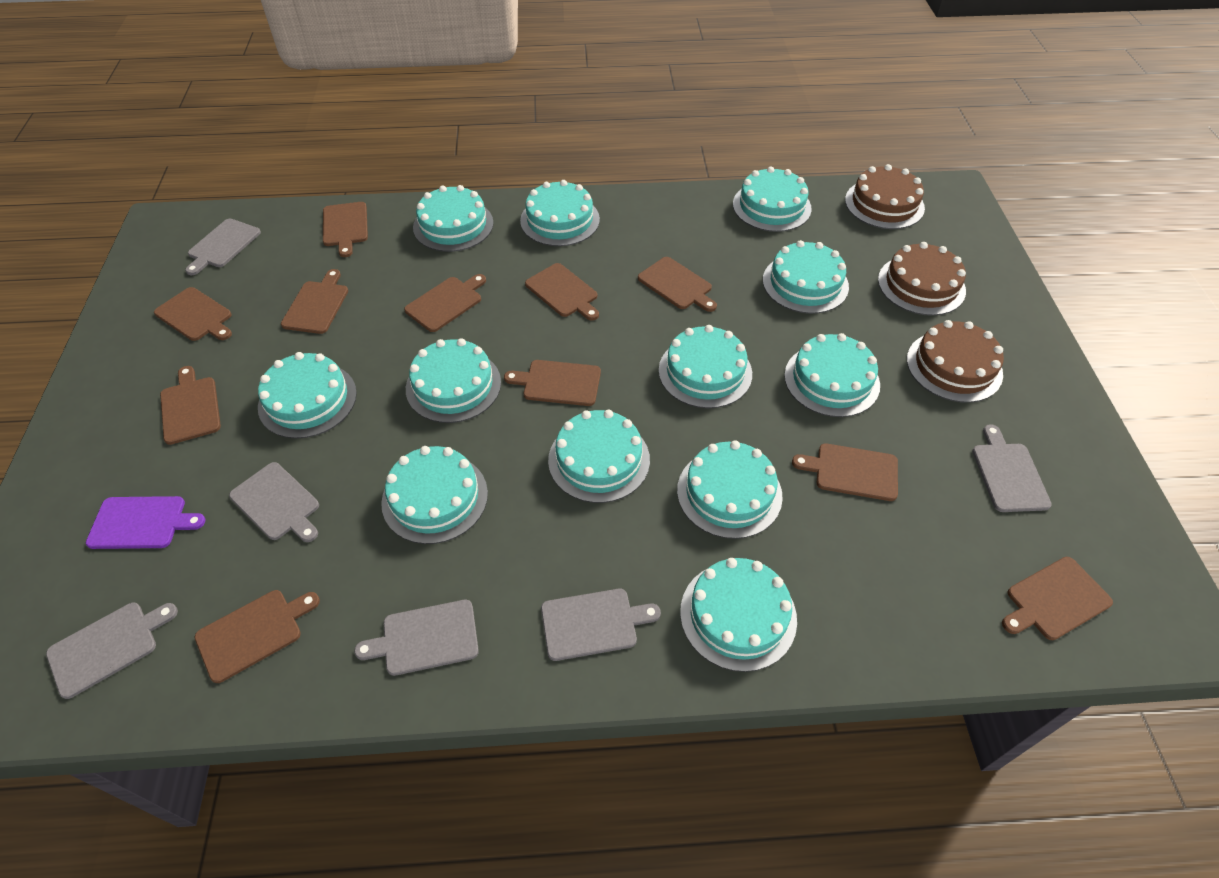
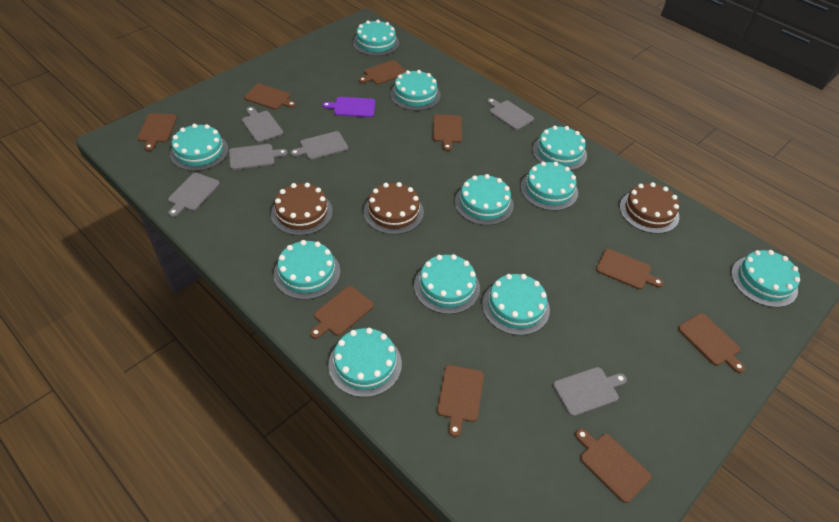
brown cutting board: [154,287,232,341] [160,366,221,445] [195,590,320,683] [281,269,348,334] [323,202,368,257] [404,274,486,332] [504,360,601,406] [525,263,599,321] [638,257,717,312] [792,443,898,501] [1002,557,1113,640] = 11 -> [138,113,177,151] [244,84,296,110] [310,286,374,339] [358,60,406,84] [433,114,462,151] [437,365,484,437] [575,428,652,503] [596,249,664,290] [678,313,745,373] = 9
turquoise cake: [258,352,357,439] [381,446,488,544] [406,338,501,423] [413,185,494,252] [520,180,600,246] [548,410,650,503] [659,325,752,408] [677,440,783,539] [680,558,797,672] [733,166,812,232] [763,240,849,314] [784,333,880,417] = 12 -> [170,124,228,171] [274,240,340,299] [328,328,402,397] [353,20,399,56] [390,70,441,111] [414,254,480,314] [455,174,514,225] [482,274,550,335] [520,162,578,211] [533,126,587,171] [731,250,800,307] = 11

